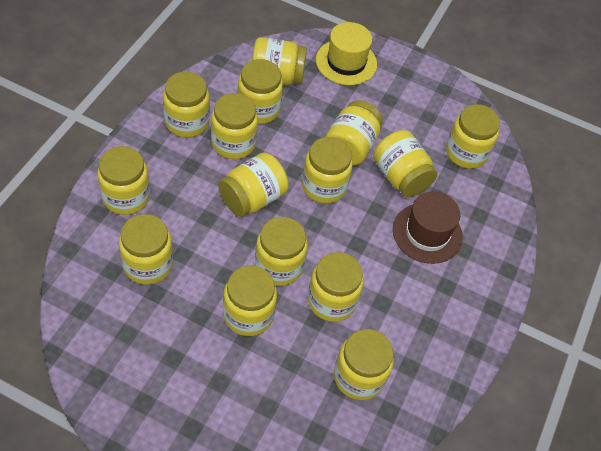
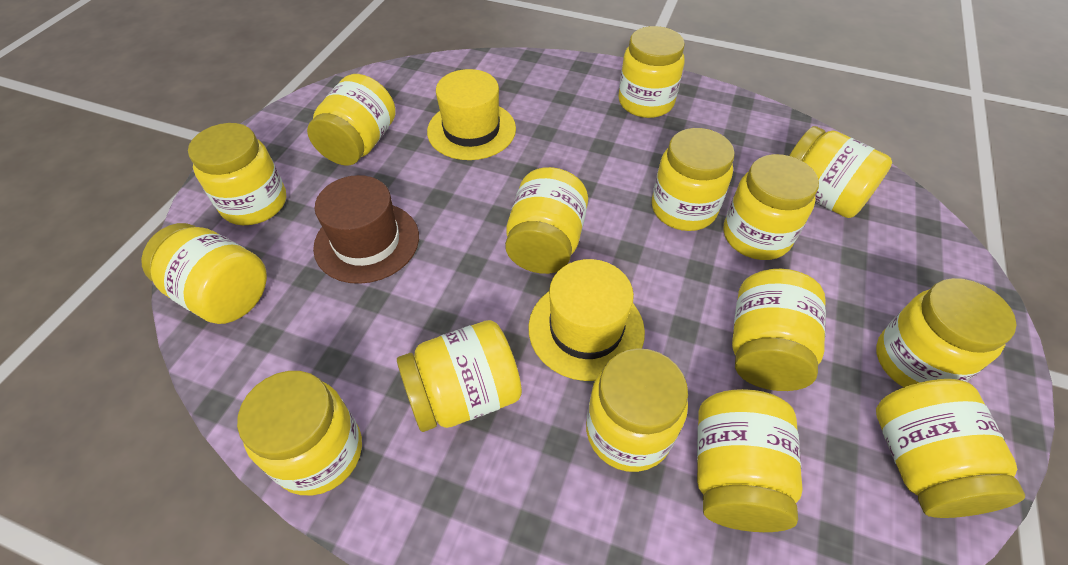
yellow hat: [316,22,377,85] = 1 -> [427,69,516,160] [528,259,645,381] = 2

